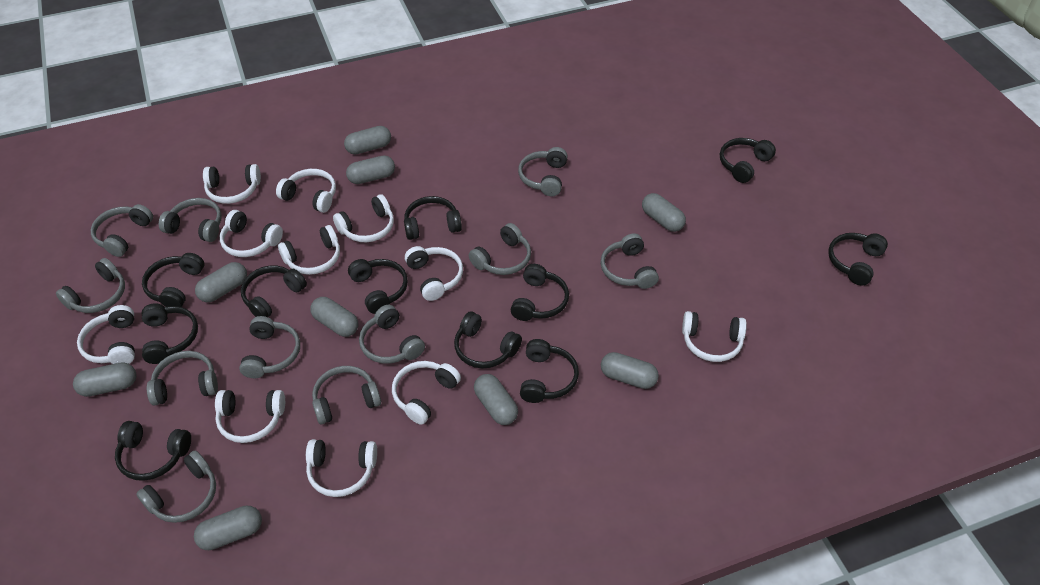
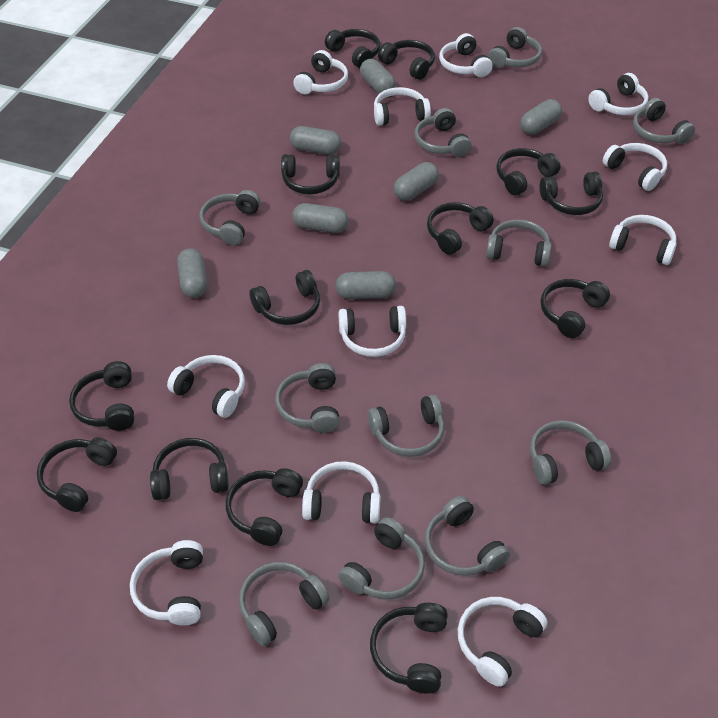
black headphones: [115,421,191,481] [142,253,204,307] [142,303,198,364] [241,265,307,317] [348,259,408,314] [404,196,462,240] [454,311,522,368] [511,264,569,321] [520,339,579,403] [720,138,776,183] [828,233,888,286] = 11 -> [37,438,117,512] [69,361,134,431] [150,438,229,500] [226,468,303,546] [250,270,320,325] [281,154,340,194] [325,29,380,68] [370,603,448,694] [378,40,435,80] [427,202,494,255] [496,148,561,196] [539,172,603,215] [540,279,610,338] = 13
grey capsule: [73,362,137,397] [194,505,262,550] [195,262,247,302] [310,297,358,337] [344,126,391,154] [346,155,395,184] [474,374,518,425] [601,352,659,389] [642,193,686,232] = 9 -> [177,248,207,298] [290,126,341,155] [292,203,348,233] [336,271,396,299] [360,59,396,94] [394,162,439,201] [520,99,562,135] = 7

